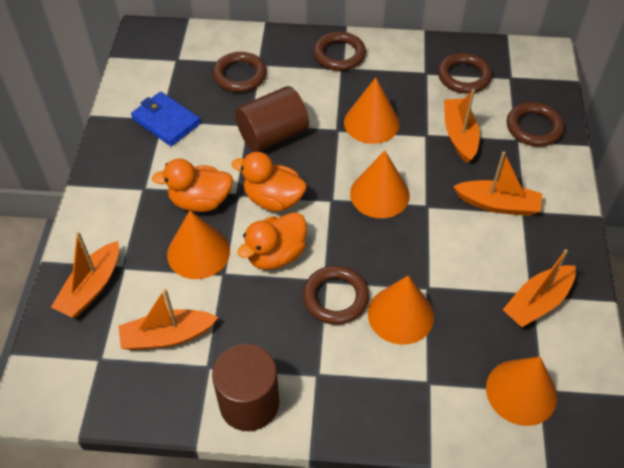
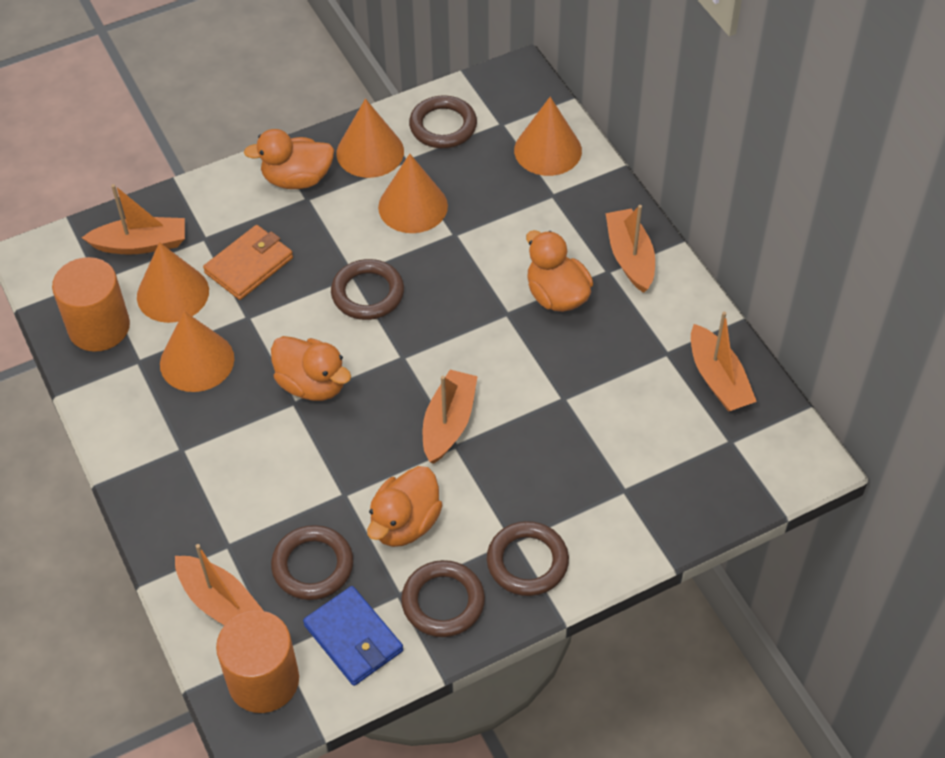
brown cylinder: [212,344,279,431] [235,86,309,152] = 2 -> none = 0
orange cylinder: none = 0 -> [52,257,130,352] [216,610,299,713] = 2
orange duck: [152,159,233,212] [232,152,307,211] [237,212,307,270] = 3 -> [244,129,334,189] [271,336,351,401] [367,466,443,547] [526,230,593,312] = 4
orange wallet: none = 0 -> [203,225,293,300] = 1

